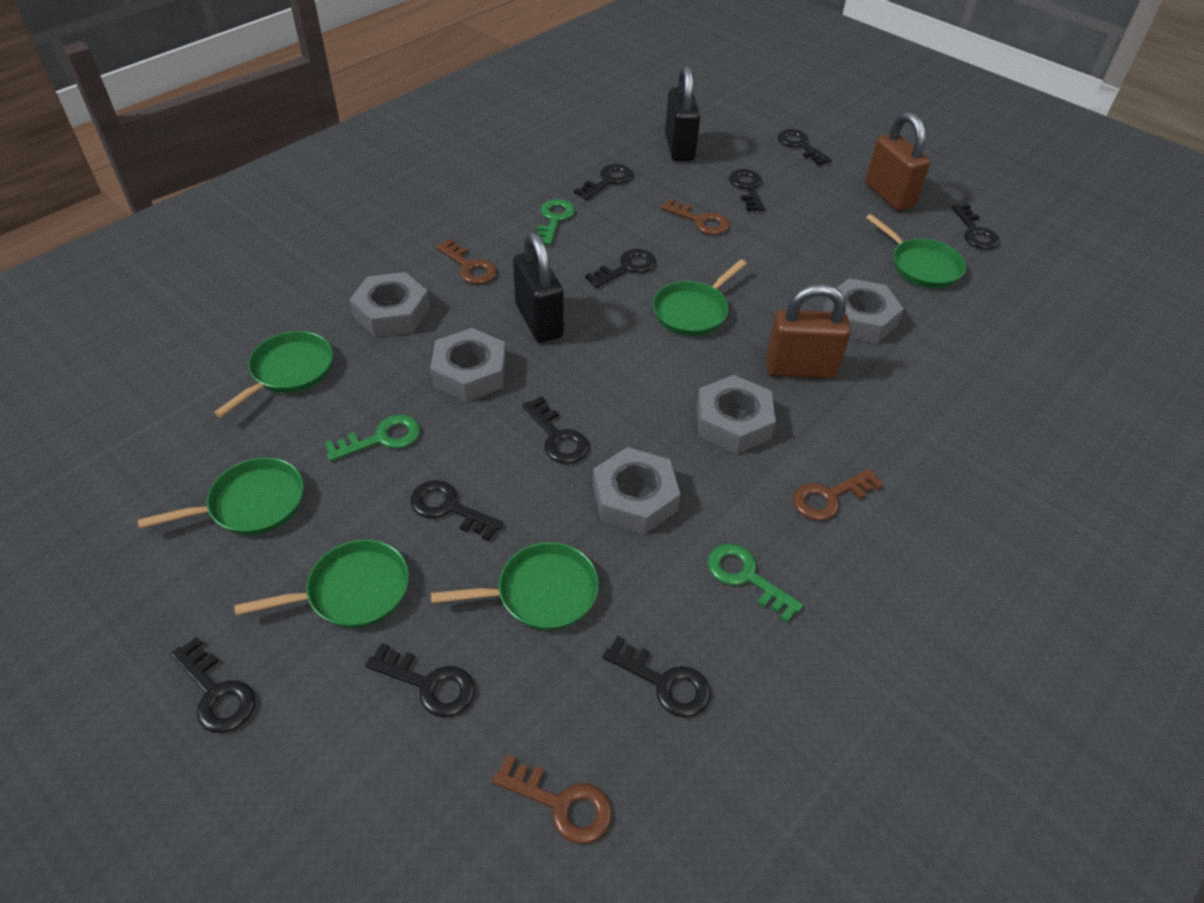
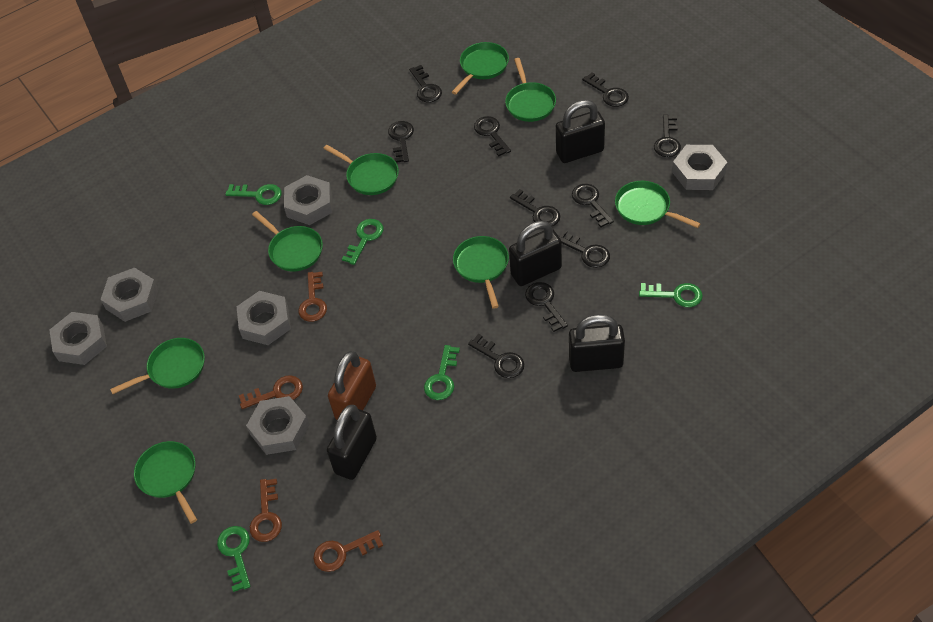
black padlock: [513,232,564,342] [665,65,700,161] = 2 -> [327,405,377,480] [509,221,562,286] [556,100,605,163] [569,314,625,372] = 4
brown padlock: [765,284,851,379] [866,112,930,211] = 2 -> [328,351,376,420] = 1
green key: [324,415,420,461] [537,199,575,245] [707,544,803,622] = 3 -> [217,526,251,592] [225,184,282,205] [342,219,384,265] [424,345,460,400] [639,283,703,307] = 5
green pan: [138,457,304,535] [214,331,333,417] [234,539,409,628] [431,542,599,631] [653,259,747,336] [866,214,966,288] = 6 -> [110,338,205,394] [134,441,197,524] [252,211,323,272] [323,145,399,195] [452,42,509,95] [453,236,509,309] [505,58,556,122] [615,181,701,228] = 8
grey nut: [350,272,430,337] [430,328,506,402] [593,447,681,534] [697,375,776,453] [823,278,904,344] = 5 -> [49,312,107,365] [100,267,158,322] [236,291,291,345] [246,396,309,455] [284,175,332,225] [672,145,727,190] = 6

